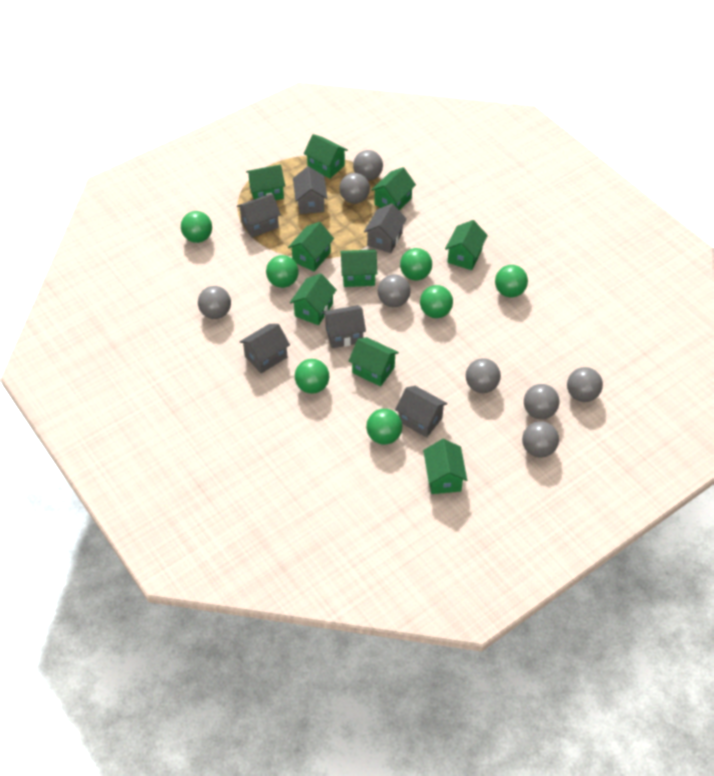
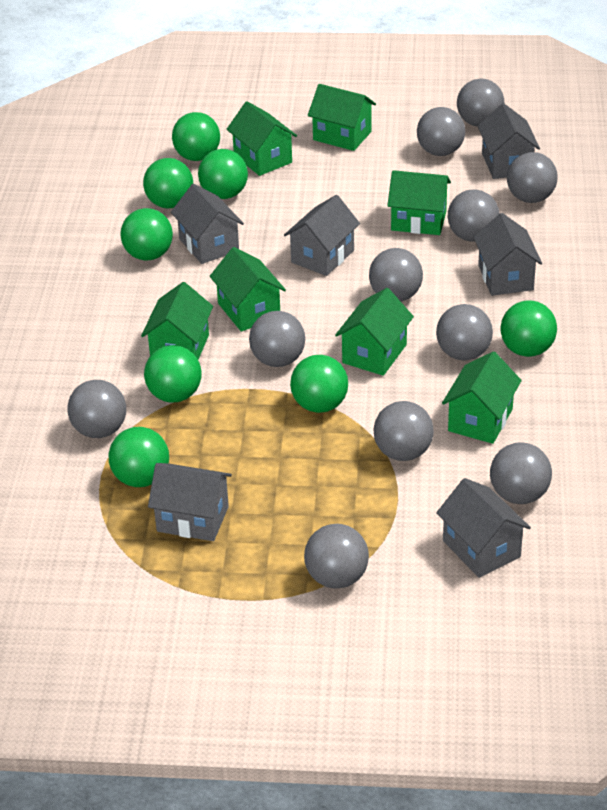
green ball: [181,211,212,243] [266,255,299,288] [295,359,329,394] [366,409,402,445] [400,248,432,280] [420,285,453,318] [495,265,528,298] = 7 -> [109,427,169,487] [121,208,173,261] [143,158,193,208] [144,345,202,403] [172,112,220,161] [198,149,248,199] [290,355,348,413] [500,301,557,357] = 8
green house: [246,164,285,200] [288,222,334,272] [290,273,337,325] [304,134,348,179] [340,249,377,287] [349,337,399,387] [371,167,416,211] [423,439,467,494] [445,220,488,270] = 9 -> [141,282,213,360] [210,247,286,332] [226,101,297,176] [308,84,376,151] [335,288,414,376] [387,170,451,235] [442,351,522,444] = 7
grey ball: [198,286,231,319] [339,173,370,204] [353,150,383,181] [378,275,411,307] [466,358,501,393] [522,421,559,458] [524,384,559,419] [567,367,603,402] = 8 -> [67,380,126,438] [249,311,305,367] [304,524,369,589] [369,248,423,302] [373,401,434,461] [417,107,465,156] [436,304,493,360] [448,190,500,242] [457,79,504,127] [490,442,552,504] [507,152,557,203] = 11

